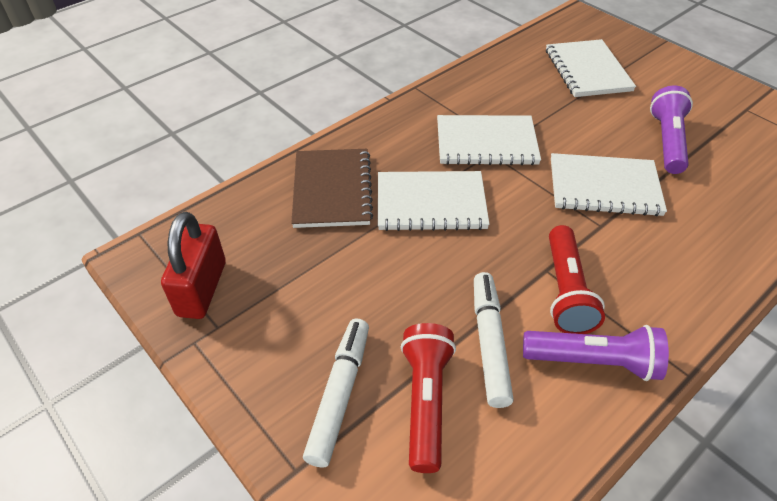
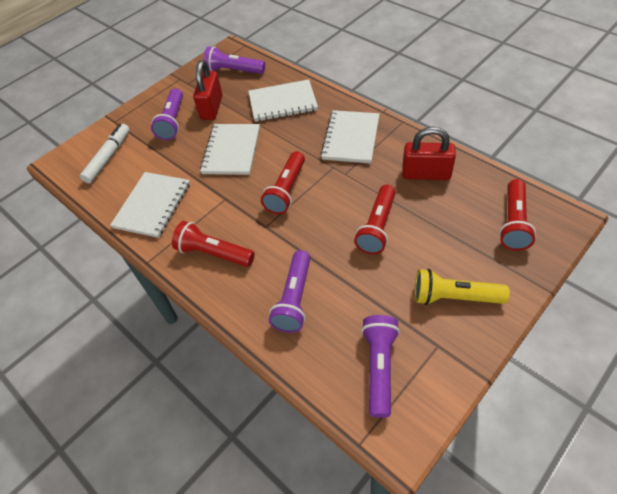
brown notebook: [291,149,373,228] = 1 -> none = 0
purple flashlight: [523,325,669,381] [650,86,693,174] = 2 -> [151,88,183,140] [203,46,265,74] [269,250,311,333] [361,315,400,418] = 4
red flashlight: [401,323,456,473] [549,225,605,334] = 2 -> [172,221,255,267] [261,151,305,214] [354,185,396,255] [499,179,536,251] = 4
red padlock: [161,212,226,319] = 1 -> [193,60,223,120] [402,127,456,180] = 2
white marker: [303,319,369,468] [474,272,514,408] = 2 -> [80,124,130,184] = 1
yellow flashlight: none = 0 -> [415,269,510,305] = 1

